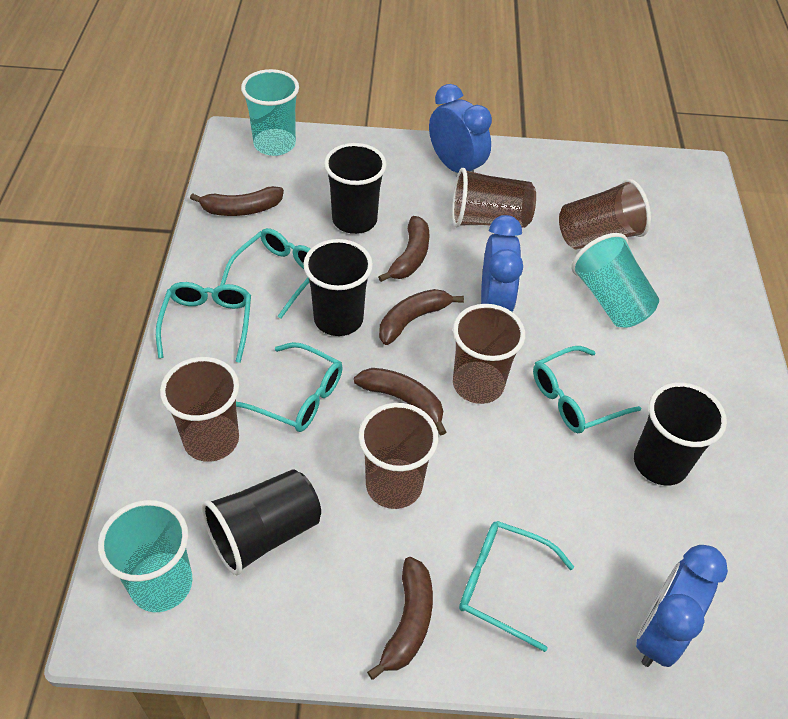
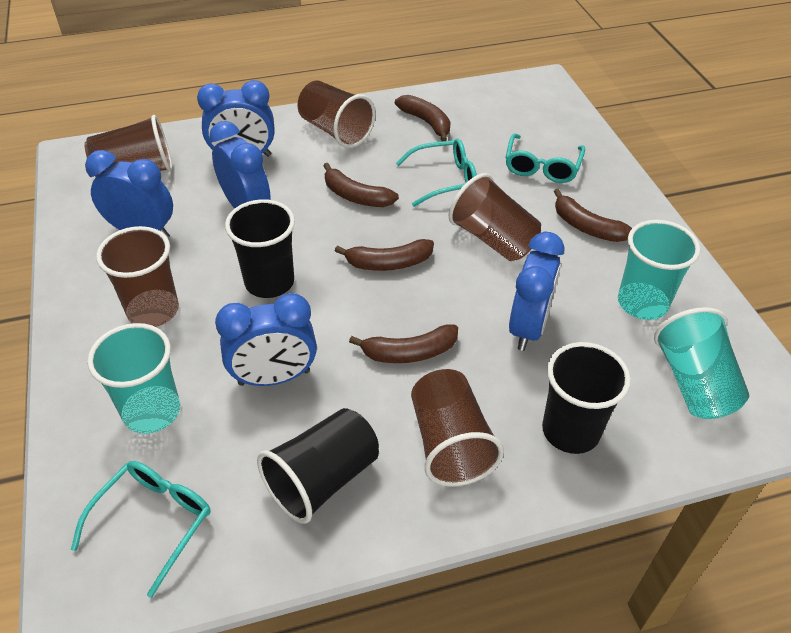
black cup: [202,469,321,575] [303,239,373,336] [324,143,386,234] [634,382,727,486] = 4 -> [225,199,295,298] [257,408,379,524] [542,342,631,454] = 3
blue clock: [429,84,492,173] [481,215,523,312] [636,545,728,667] = 3 -> [85,150,173,238] [197,80,275,157] [209,121,271,209] [215,293,317,386] [509,232,565,351] = 5
turquoise glasses: [156,282,251,363] [220,228,311,319] [236,342,343,432] [459,521,574,652] [533,346,641,433] = 5 -> [71,461,211,598] [396,138,477,207] [505,134,585,183] = 3

